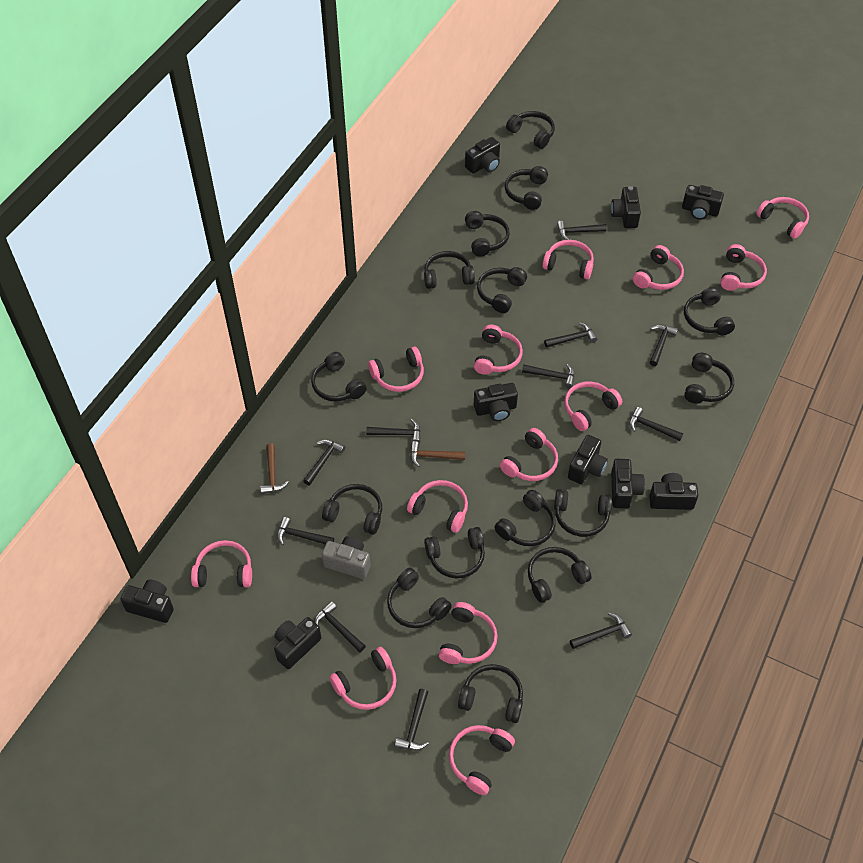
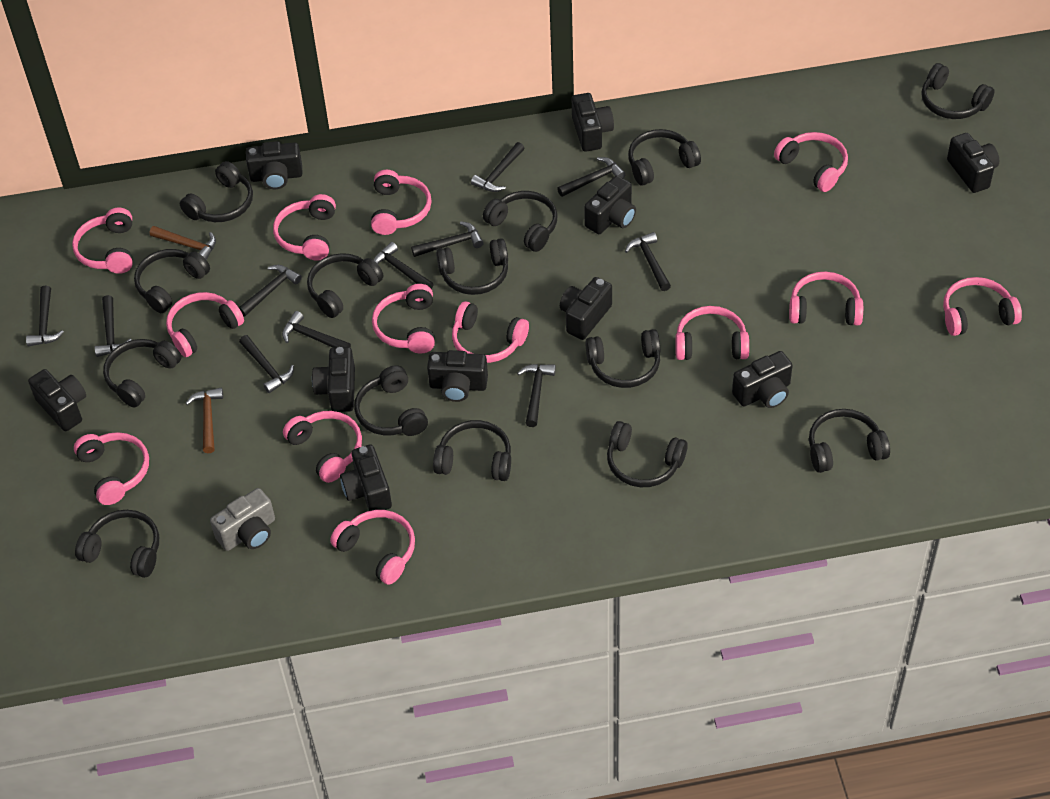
black camera: [120,580,174,623] [274,617,321,669] [465,137,500,174] [474,383,518,421] [568,435,608,484] [611,186,641,228] [611,459,645,509] [649,473,698,510] [682,185,724,220] = 9 -> [28,369,86,431] [246,141,303,189] [312,347,355,412] [340,444,392,511] [427,350,488,402] [560,277,612,340] [572,93,614,152] [584,175,636,234] [732,351,793,408] [947,133,999,193] = 10
black headphones: [311,352,367,401] [322,484,382,535] [387,568,452,628] [424,251,475,289] [424,527,485,578] [458,664,523,723] [465,211,510,257] [477,267,527,313] [494,490,556,546] [505,166,548,210] [506,111,555,149] [528,547,591,603] [554,489,612,537] [684,287,735,336] [684,353,734,404] = 15 -> [75,510,159,578] [103,339,182,407] [134,249,210,313] [180,161,253,222] [307,253,383,318] [354,365,428,436] [433,420,511,481] [436,238,508,295] [483,191,558,252] [585,329,660,388] [607,421,688,487] [628,129,701,186] [809,409,890,473] [921,63,994,119] = 14

